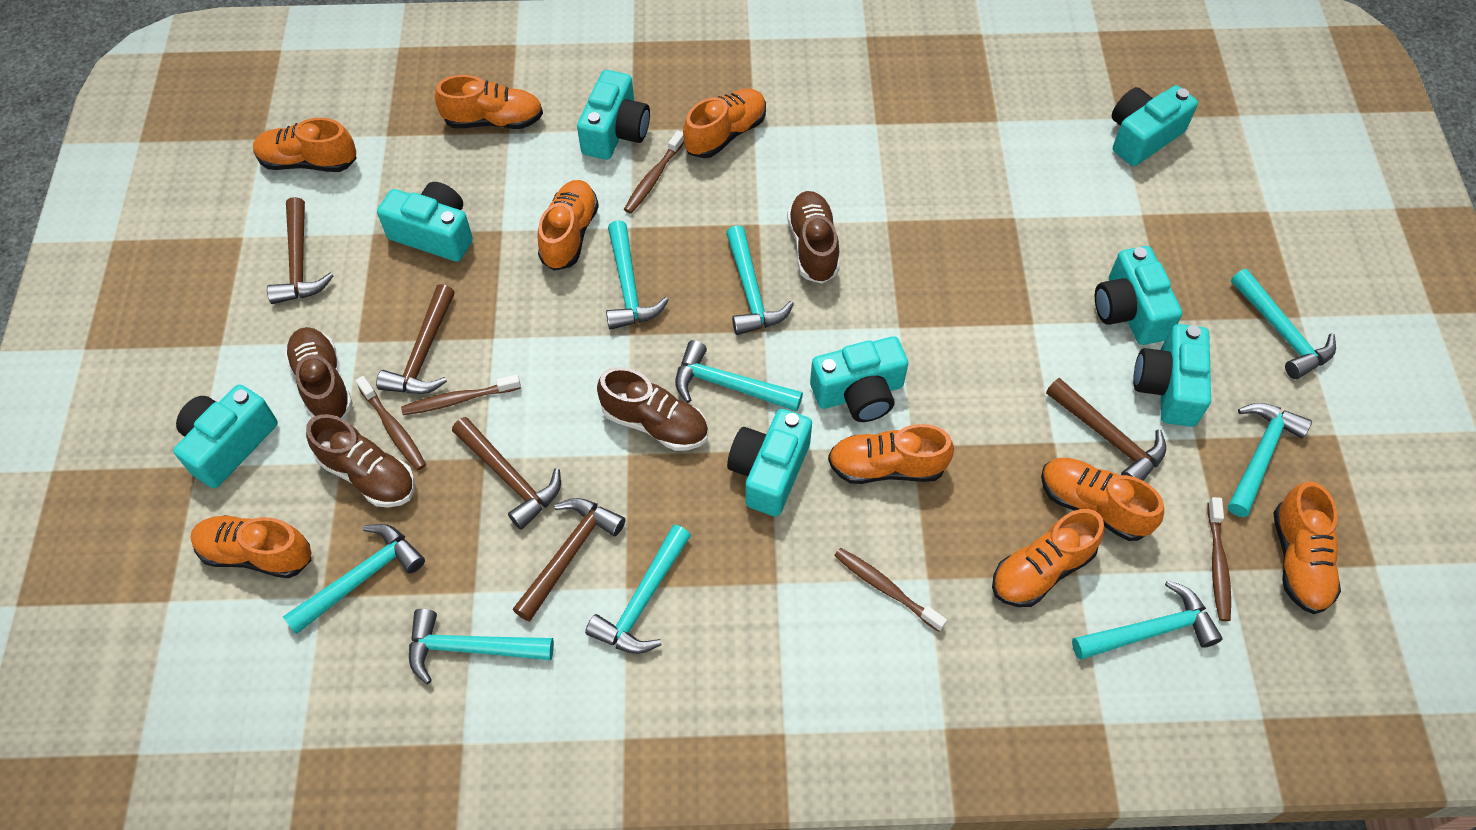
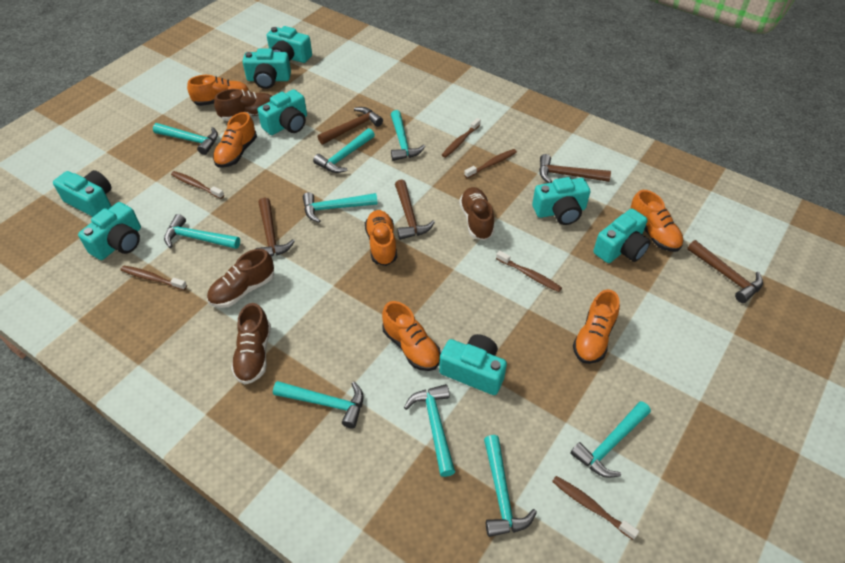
brown toothbrush: [355,376,426,470] [401,374,521,415] [624,130,684,214] [834,548,947,632] [1207,497,1231,621] = 5 -> [120,265,187,290] [171,171,224,199] [442,118,481,158] [464,149,517,178] [496,250,562,292] [552,476,639,540] = 6
orange shoe: [190,515,311,578] [253,118,357,172] [435,75,543,129] [537,180,599,271] [683,89,766,158] [828,424,954,484] [992,509,1104,607] [1041,458,1164,541] [1273,481,1341,614] = 9 -> [187,75,250,106] [213,112,257,168] [365,210,397,266] [382,301,441,371] [573,289,620,364] [630,190,683,252] = 6

